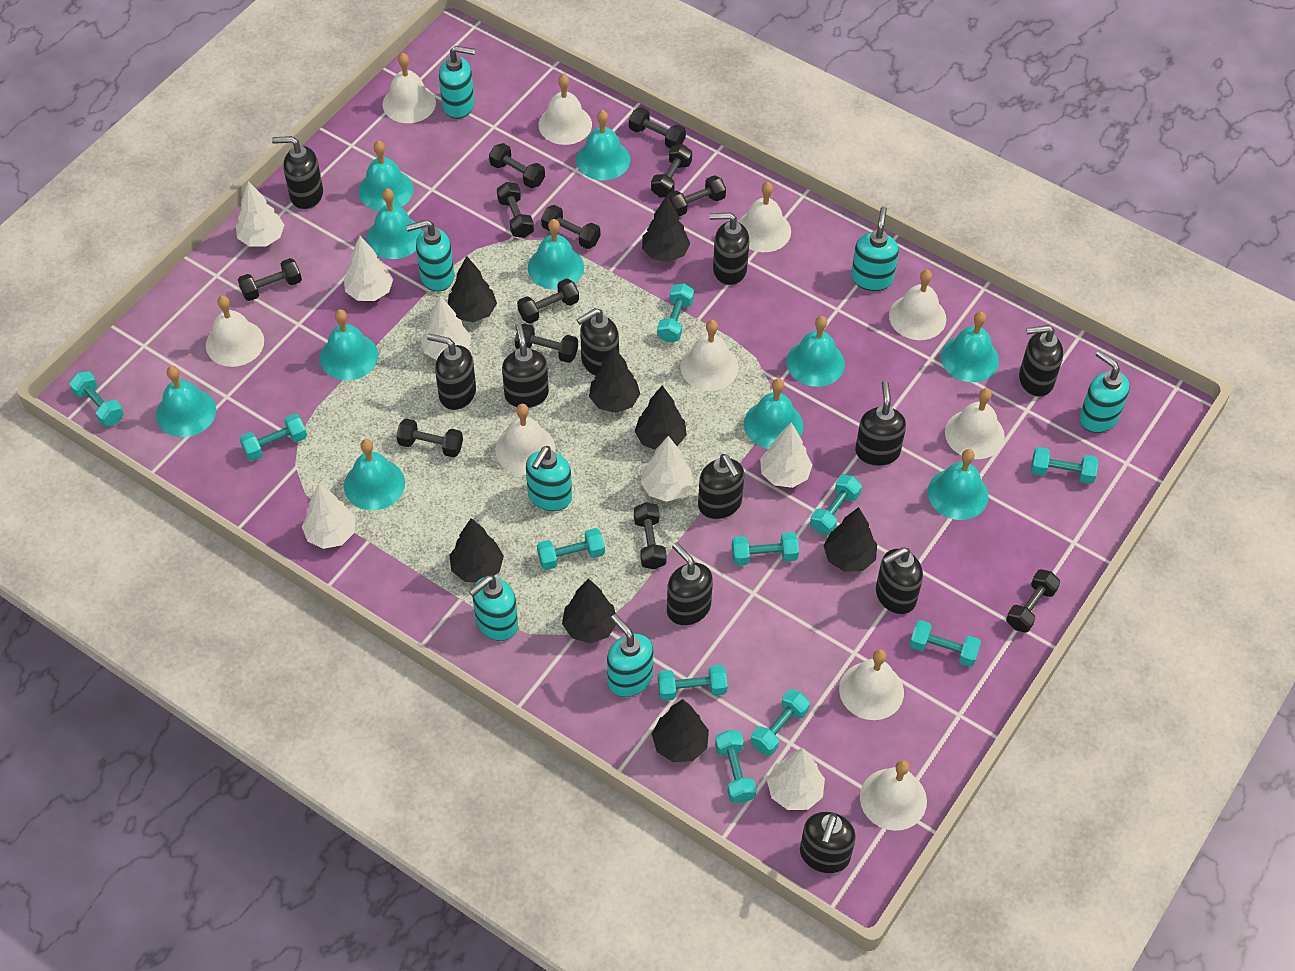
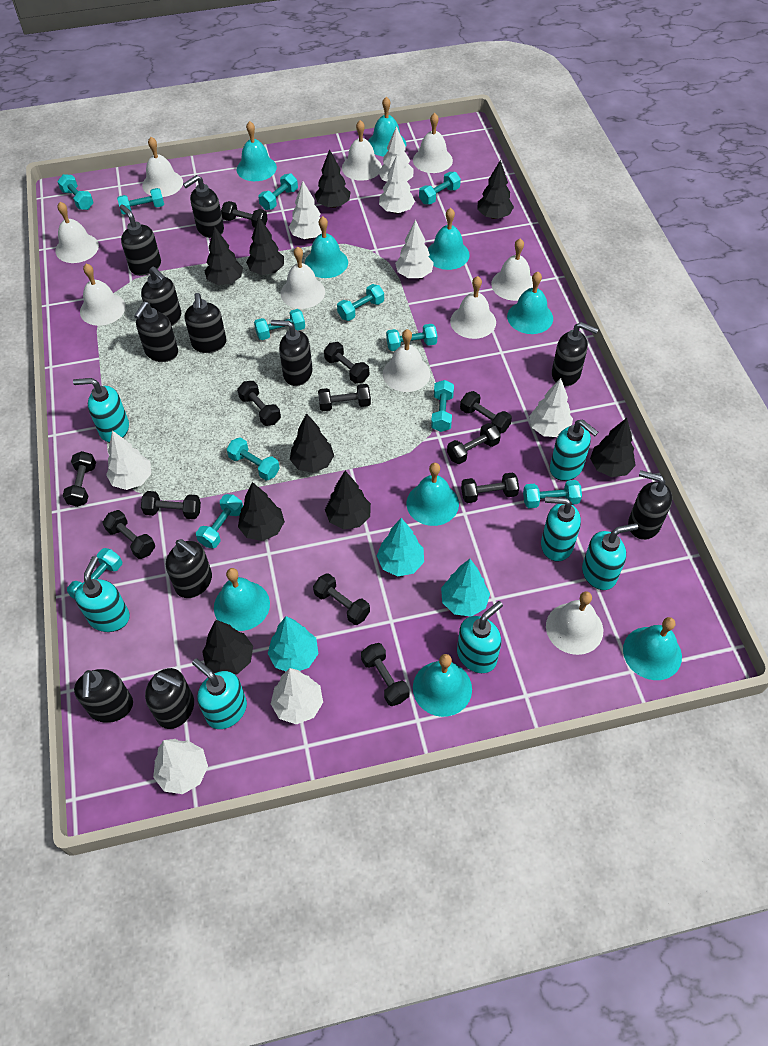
black tree: [448,256,497,322] [449,518,504,582] [562,578,616,644] [589,347,640,413] [635,386,687,450] [642,196,690,262] [652,699,709,762] [824,507,877,572] = 8 -> [202,620,253,675] [205,226,243,285] [238,482,285,541] [246,216,284,275] [290,413,334,473] [315,149,350,208] [325,471,371,529] [477,160,514,219] [590,418,636,477] = 9
turquoise bell: [156,366,216,437] [320,309,378,380] [344,439,405,510] [358,141,414,211] [367,188,422,259] [528,219,584,290] [576,110,630,180] [744,379,803,449] [787,316,845,387] [927,449,989,520] [941,311,999,382] = 11 -> [214,568,270,631] [237,121,277,181] [305,216,348,278] [368,97,406,156] [406,463,459,526] [413,654,472,717] [428,208,470,270] [507,272,553,334] [623,617,682,680] = 9
turquoise dumbbell: [69,371,124,427] [240,414,307,461] [537,528,605,570] [657,283,694,343] [658,665,728,701] [715,730,757,803] [732,532,799,566] [751,689,810,756] [810,475,862,535] [910,620,981,667] [1031,447,1098,484] = 11 -> [57,174,94,210] [67,548,122,600] [117,188,164,215] [196,494,243,548] [227,437,280,480] [254,309,305,340] [258,173,298,210] [337,284,384,321] [386,324,437,351] [419,172,461,205] [431,380,454,432] [523,480,582,508] = 12
turquoise tree: none = 0 -> [268,616,319,671] [377,518,424,577] [441,559,490,617] = 3
white tree: [236,181,284,247] [302,483,355,549] [344,236,393,301] [421,296,471,360] [640,436,693,502] [760,422,813,488] [767,748,825,810] = 7 -> [106,431,151,490] [153,739,208,794] [271,668,323,724] [289,181,322,239] [378,126,413,182] [379,155,415,213] [395,220,434,278] [529,378,573,437] = 8

